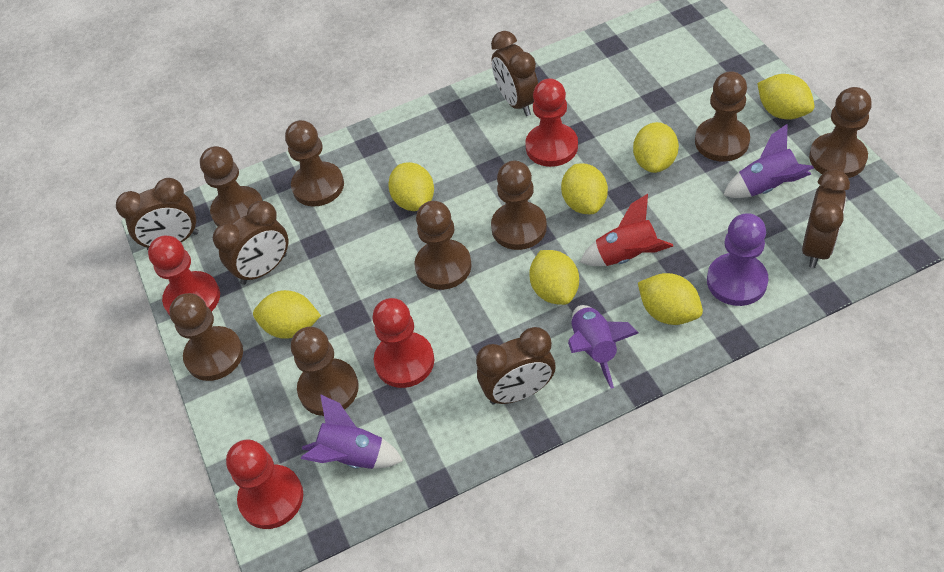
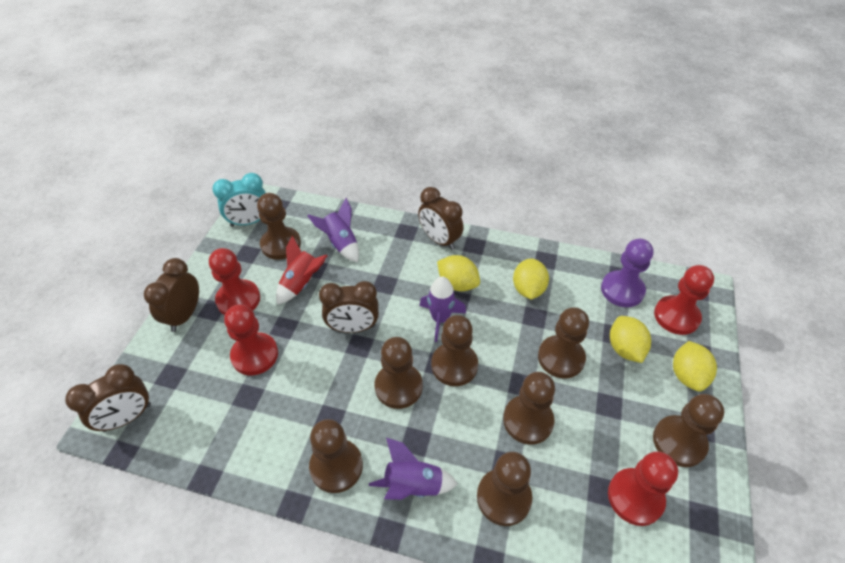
brown clock: [116,178,199,250] [213,201,288,285] [476,327,555,405] [491,31,538,116] [802,169,850,268] = 5 -> [65,364,151,432] [144,258,199,332] [319,281,379,333] [418,187,464,250] = 4
turquoise clock: none = 0 -> [212,173,266,227] = 1
yellow lemon: [253,290,321,339] [388,162,434,211] [529,250,579,305] [561,163,608,214] [633,122,679,173] [638,273,703,325] [757,74,814,119] = 7 -> [437,255,480,291] [513,259,549,300] [610,316,651,363] [673,341,717,392] = 4

